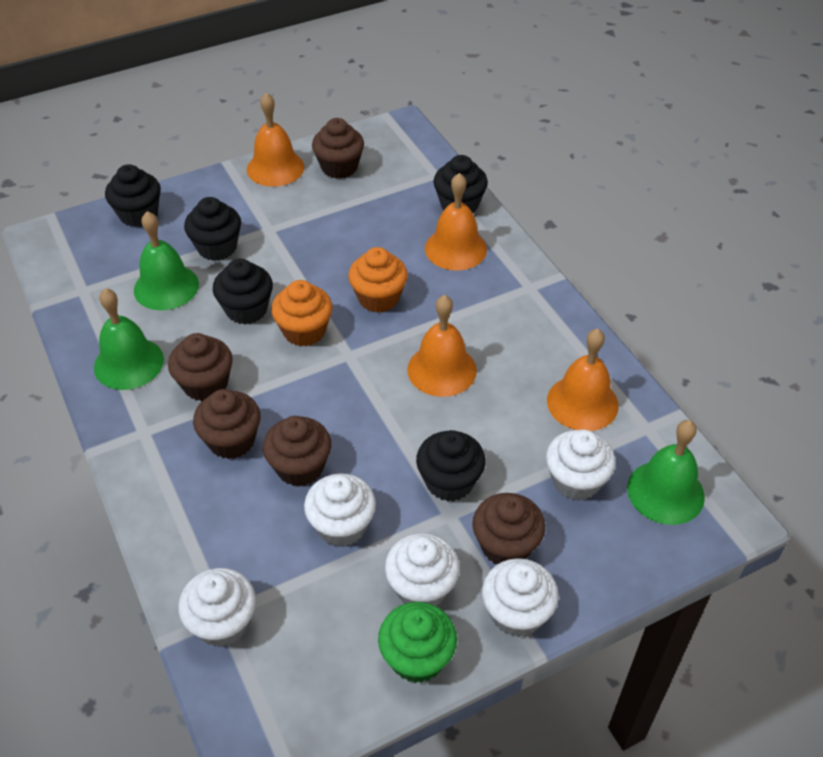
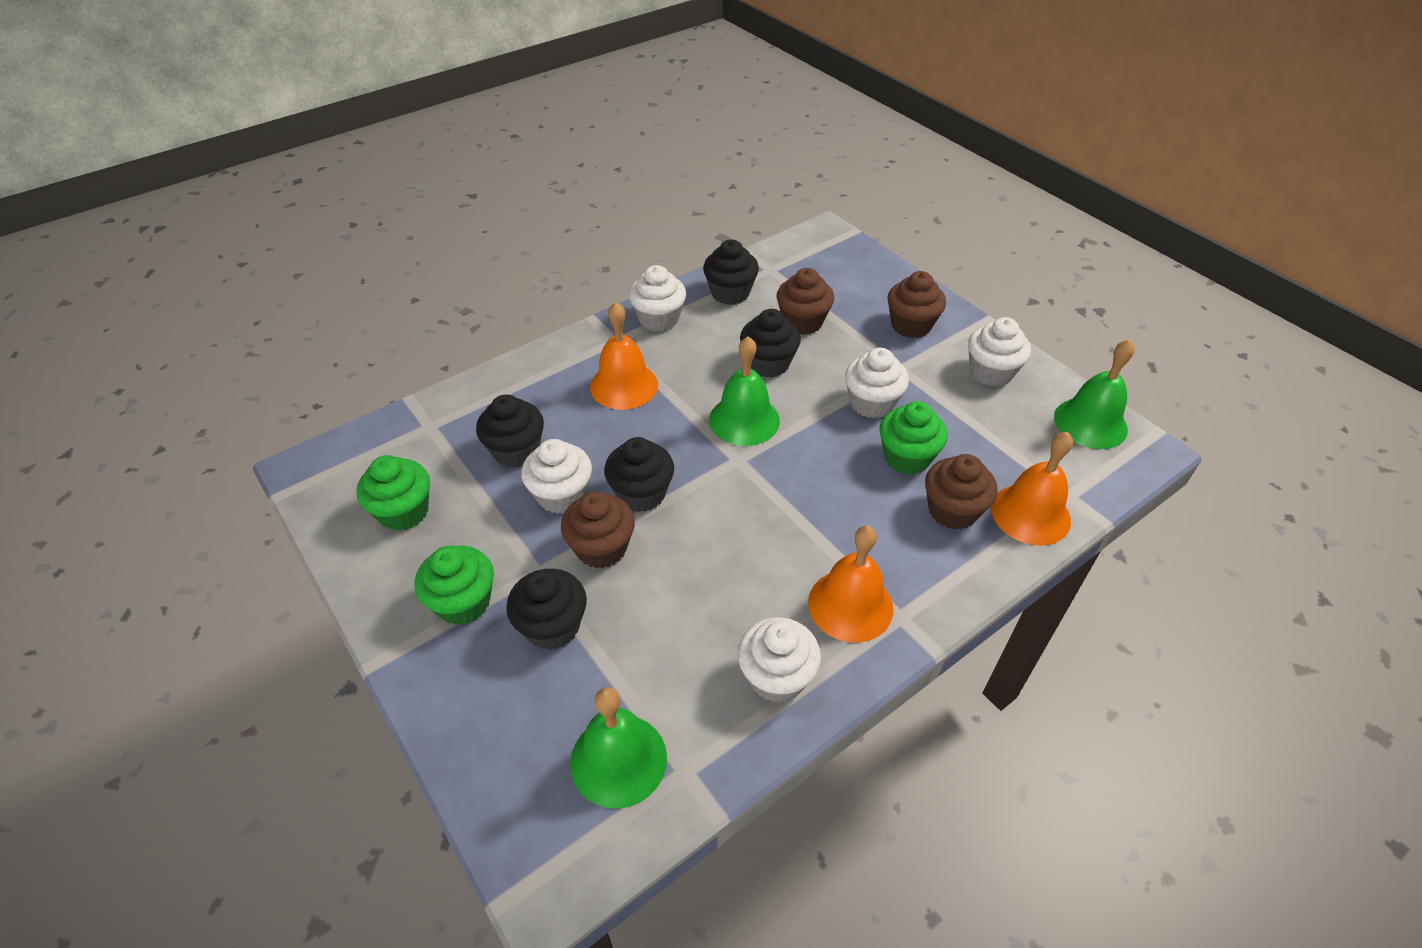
brown cupcake: [168,333,233,401] [193,389,261,459] [263,416,331,486] [312,118,364,179] [472,493,545,564] = 5 -> [561,491,635,569] [777,268,834,335] [888,271,946,338] [925,454,998,530] = 4
green cupcake: [378,602,457,683] = 1 -> [356,455,430,531] [414,546,494,625] [879,401,948,474] = 3
orange bell: [247,93,304,187] [407,295,477,397] [425,173,487,271] [547,329,619,431] = 4 -> [590,302,658,410] [808,526,893,643] [991,432,1073,545] = 3
orange cupcake: [271,280,333,347] [348,247,408,313] = 2 -> none = 0

